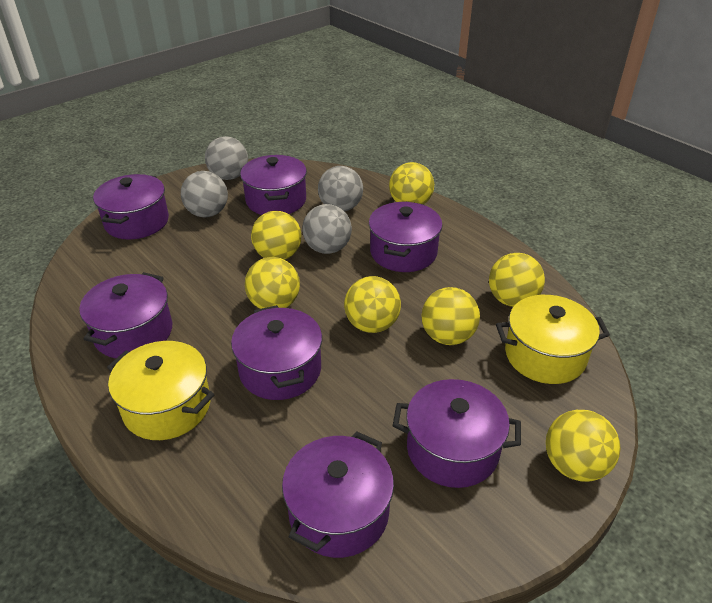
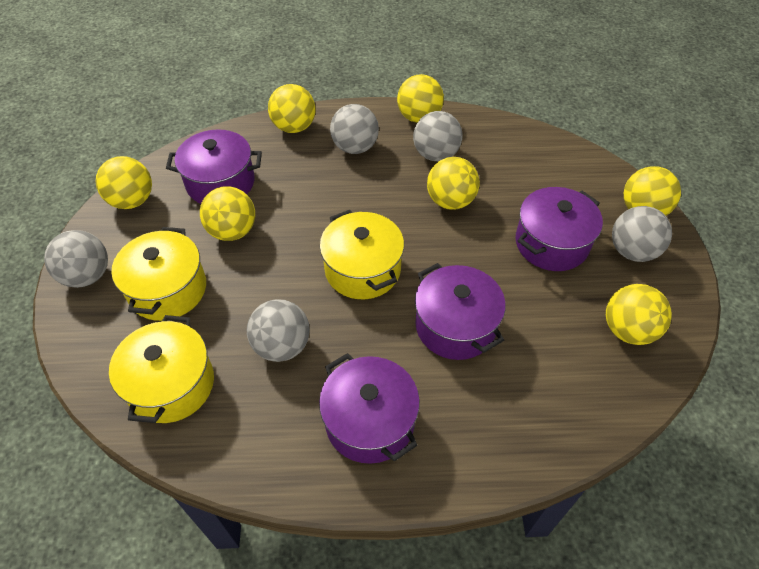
grey ball: [181,171,228,217] [205,136,248,180] [302,204,352,254] [318,166,363,211] = 4 -> [44,230,108,288] [247,299,310,362] [330,104,379,154] [413,111,463,161] [612,206,672,262] = 5
purple pot: [79,272,172,358] [93,174,169,240] [231,305,322,400] [240,155,307,215] [282,431,394,558] [369,201,442,272] [393,379,521,488] = 7 -> [166,129,262,204] [319,353,420,464] [415,263,506,360] [516,187,603,271] = 4
yellow pot: [107,341,214,440] [496,295,610,384] = 2 -> [109,315,214,423] [111,227,206,321] [320,210,404,299] = 3

